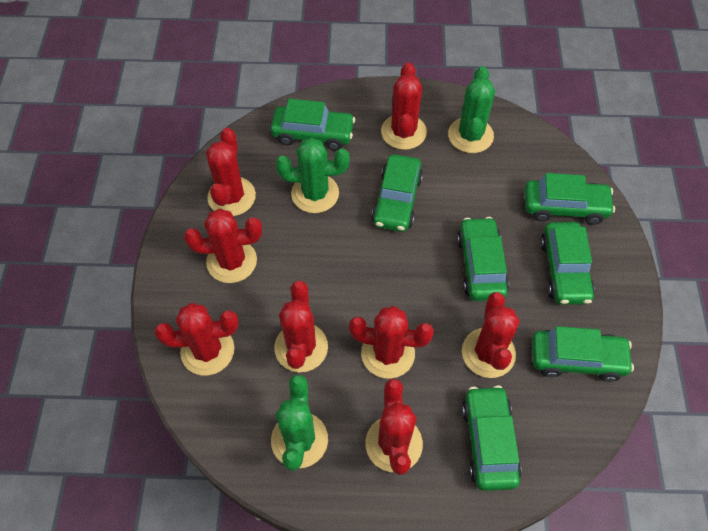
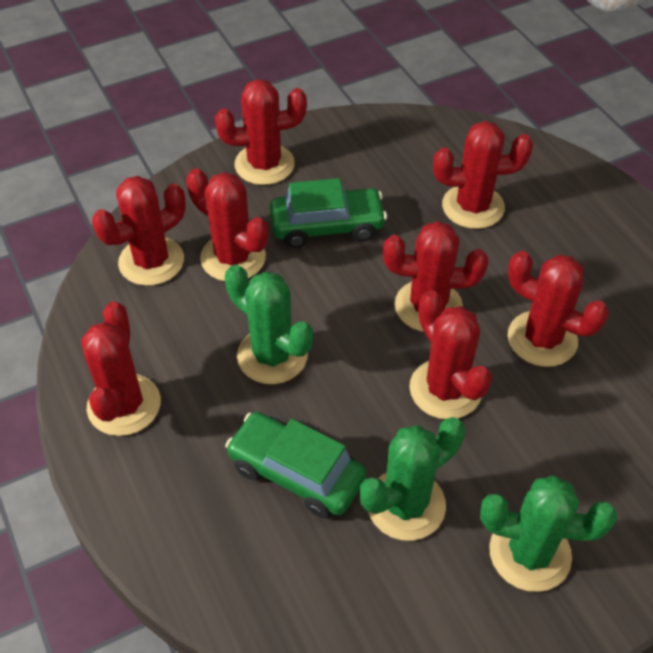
green car: [271,99,355,150] [371,154,423,232] [457,217,509,301] [462,385,522,491] [525,173,615,225] [532,326,634,382] [540,222,595,305] = 7 -> [225,412,367,518] [270,178,387,248] = 2

